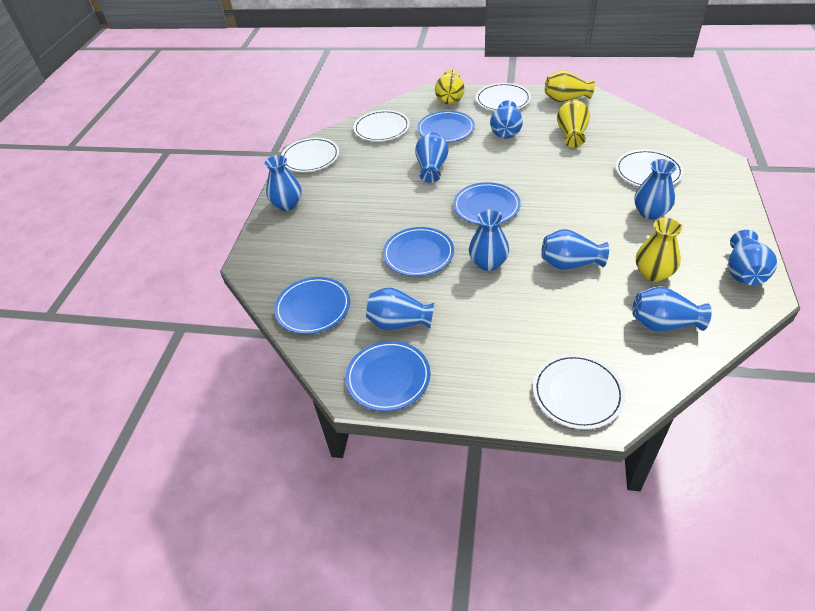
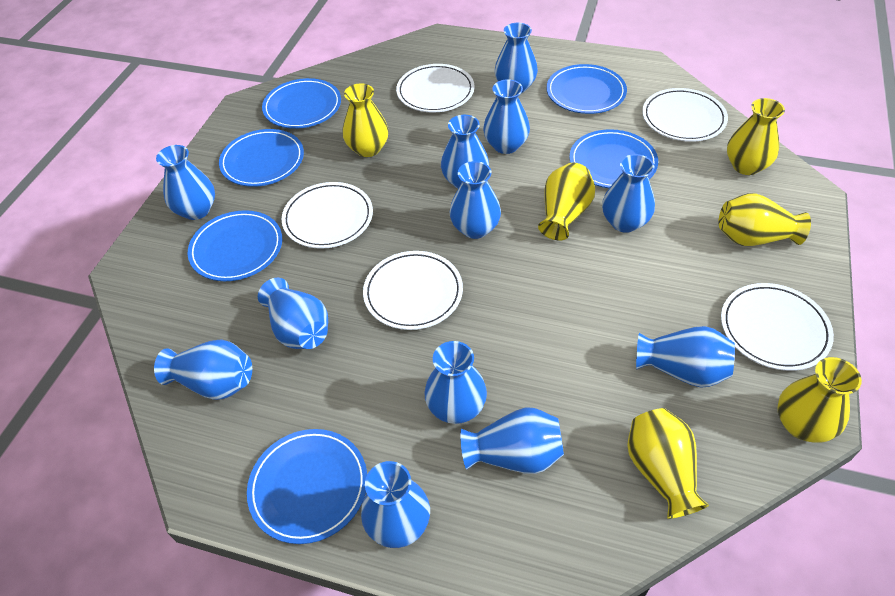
blue plate: [274,277,350,334] [345,341,431,411] [383,227,454,276] [417,111,475,143] [453,182,521,225] = 5 -> [188,210,282,281] [219,129,304,187] [247,429,367,544] [262,78,341,129] [546,64,627,114] [569,129,658,188] = 6
blue vase: [264,155,302,211] [366,287,434,330] [415,132,449,183] [469,209,509,271] [490,100,523,139] [541,229,609,270] [632,286,712,331] [634,159,677,220] [728,230,777,286] = 9 -> [154,339,252,400] [156,145,215,220] [258,278,328,349] [361,461,430,548] [425,341,487,424] [441,115,489,189] [449,161,501,239] [460,407,564,474] [483,79,530,154] [495,23,538,93] [602,154,655,233] [636,326,735,388] = 12
yellow vase: [435,70,464,105] [545,70,595,102] [557,99,590,148] [636,218,683,282] = 4 -> [343,83,389,157] [538,163,595,240] [627,408,709,519] [718,193,811,246] [727,98,785,175] [777,357,862,443] = 6

